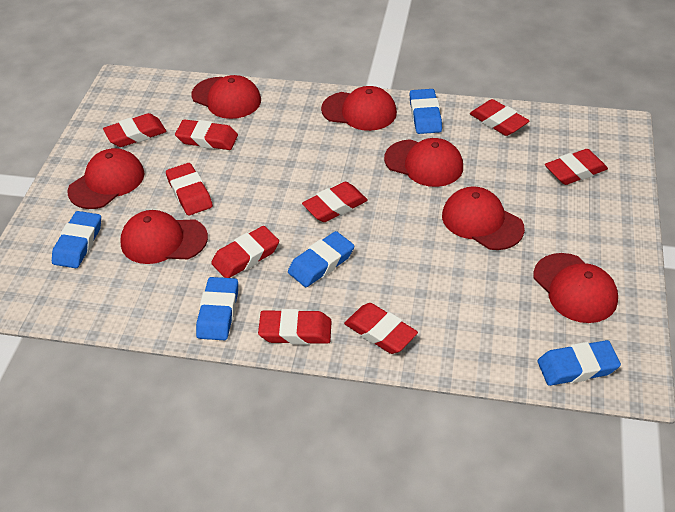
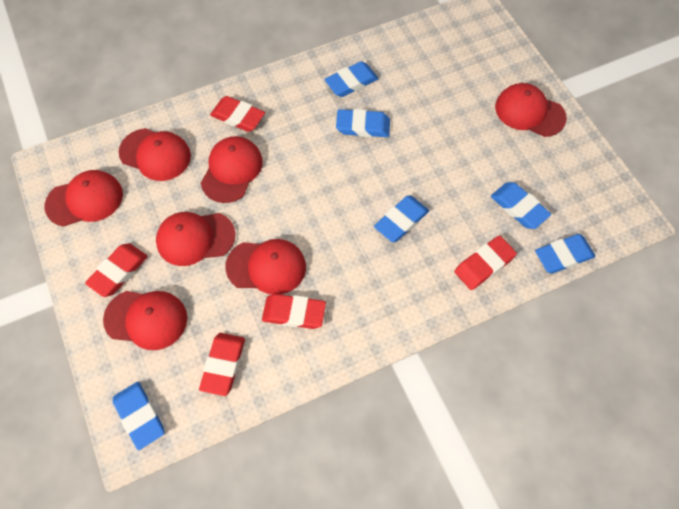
blue eraser: [52,211,101,268] [196,277,238,340] [288,231,354,287] [410,89,442,134] [538,340,621,386] = 5 -> [113,382,165,450] [324,61,379,97] [336,109,390,137] [374,196,429,242] [491,182,551,229] [535,234,596,274] = 6
red eraser: [103,113,166,147] [166,163,213,216] [175,119,238,150] [211,226,279,278] [258,309,332,345] [302,182,368,222] [344,303,418,354] [470,99,529,136] [545,149,608,185] = 9 -> [85,243,148,297] [199,333,245,396] [210,96,265,132] [262,294,326,329] [454,236,517,290] = 5

